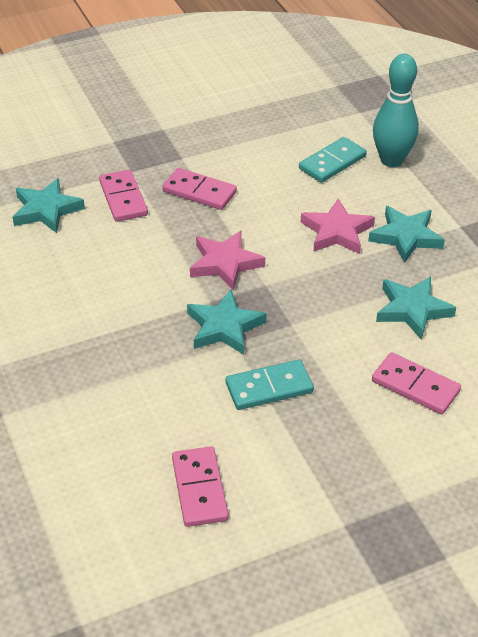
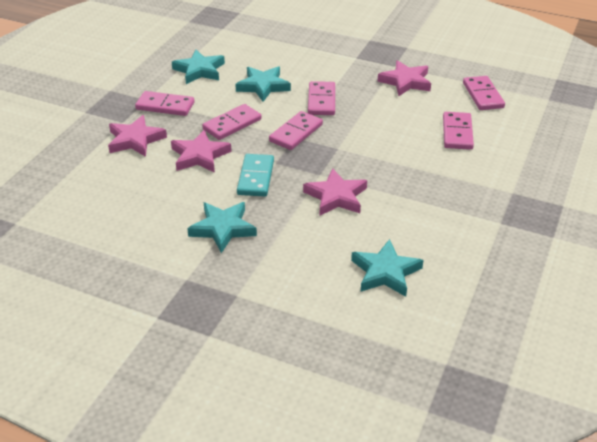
pink domino: [99,170,148,222] [162,168,237,210] [172,446,229,527] [372,352,461,414] = 4 -> [135,91,195,116] [202,104,262,140] [269,111,323,150] [308,81,335,115] [443,112,474,150] [463,76,505,110] = 6
pink star: [190,230,265,291] [301,199,375,254] = 2 -> [108,115,167,157] [171,130,232,173] [303,168,367,215] [377,60,431,96] = 4
turquoise bowling pin: [373,54,419,167] = 1 -> none = 0
turquoise domino: [226,359,314,410] [299,137,367,183] = 2 -> [237,154,274,197] = 1

